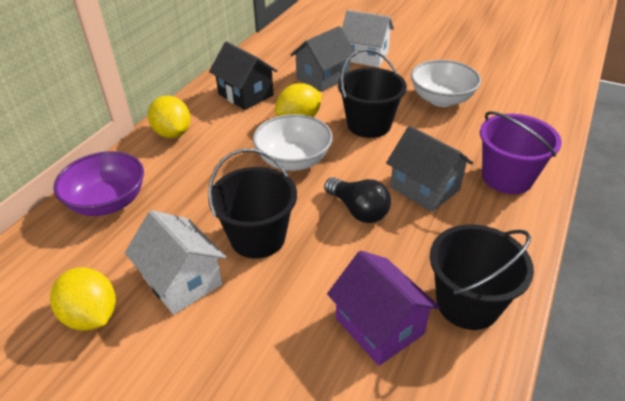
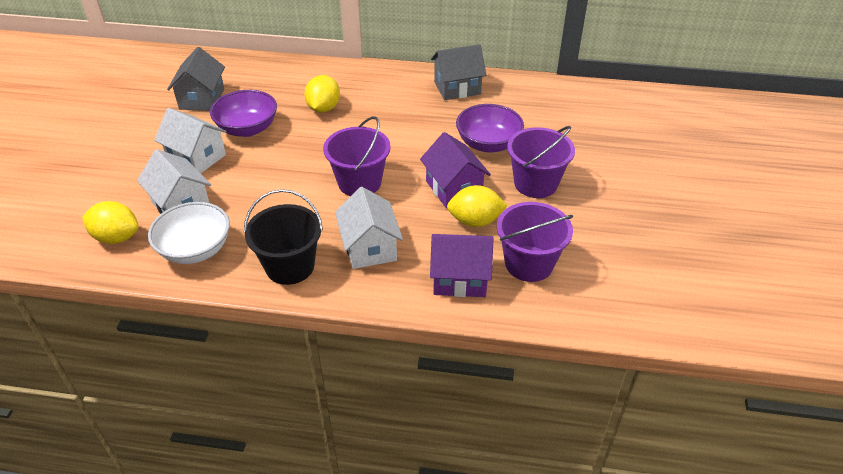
black bucket: [208,149,297,259] [338,48,407,138] [430,224,534,330] = 3 -> [244,189,323,285] = 1
black house: [209,41,278,110] = 1 -> none = 0
black light bulb: [324,177,391,223] = 1 -> none = 0
purple bowl: [53,151,144,216] = 1 -> [210,90,277,137] [456,104,524,152] = 2
purple bucket: [480,111,562,194] = 1 -> [323,116,391,196] [497,202,573,282] [507,126,575,198] = 3
purple house: [327,251,440,366] = 1 -> [420,132,491,208] [430,234,493,297] = 2
white bowl: [253,114,333,171] [411,60,481,107] = 2 -> [148,202,230,264] = 1
white house: [125,210,226,315] [342,10,394,67] = 2 -> [137,149,211,214] [154,108,227,173] [335,187,403,269] = 3

